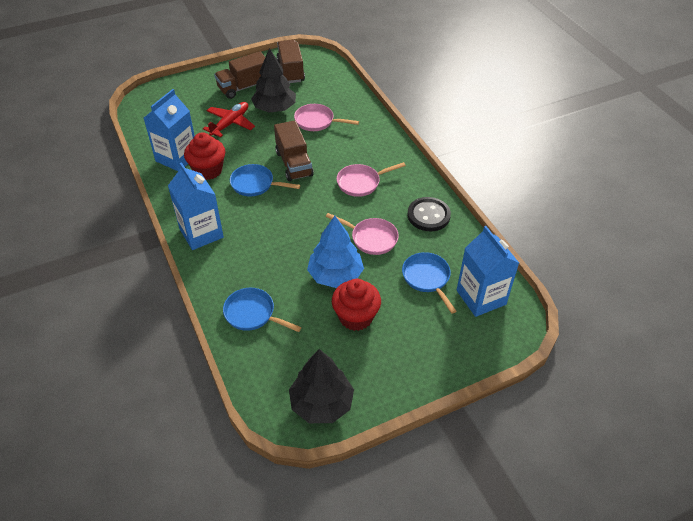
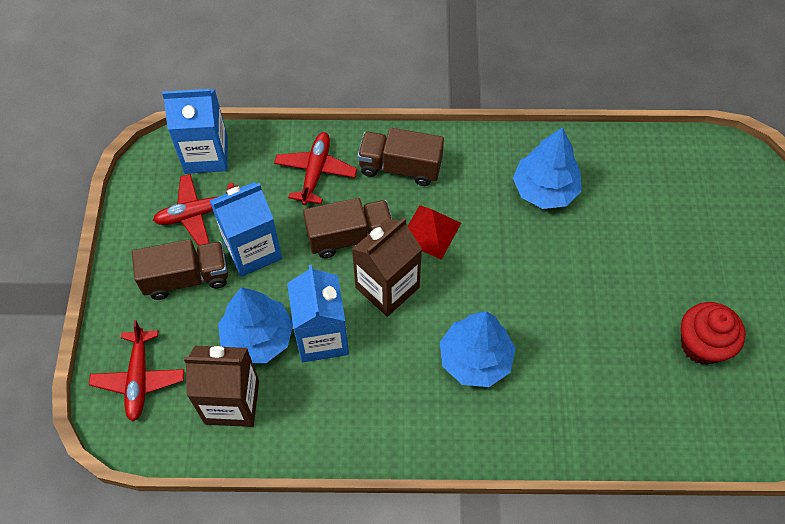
black button: [408,197,451,231] = 1 -> none = 0
black tree: [251,48,296,113] [289,349,354,423] = 2 -> none = 0
blue pan: [223,288,301,332] [230,164,300,196] [402,252,456,314] = 3 -> none = 0
blue tree: [307,216,364,288] = 1 -> [218,287,293,363] [440,311,516,387] [513,127,582,209] = 3
brown carton: none = 0 -> [184,346,259,427] [352,218,422,317] = 2
pink pan: [294,104,359,131] [326,213,399,255] [337,162,406,197] = 3 -> none = 0
red cupcake: [184,132,226,180] [332,279,381,331] = 2 -> [681,302,745,365] = 1
red plane: [203,102,255,137] = 1 -> [89,320,184,421] [153,174,238,246] [274,132,357,205] = 3
red pyramid: none = 0 -> [408,205,461,260] = 1

